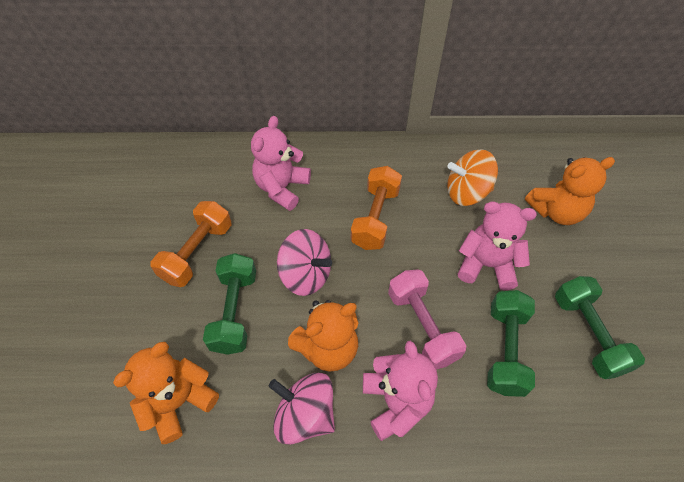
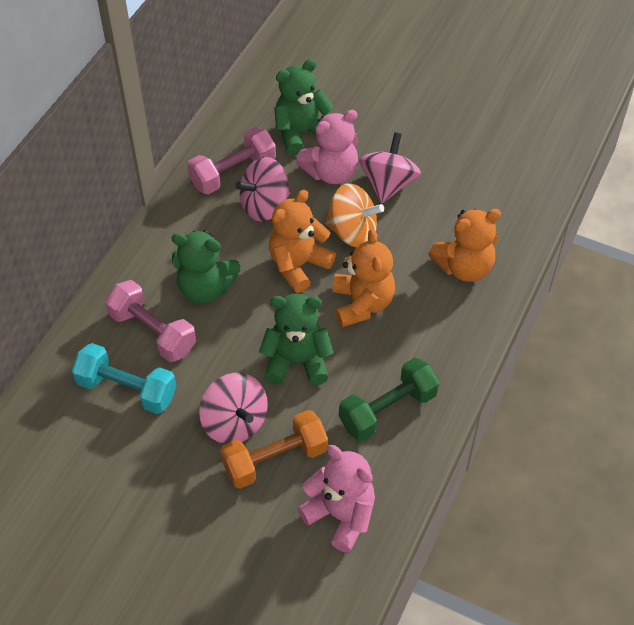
green dumbbell: [203,253,256,355] [487,290,535,397] [555,276,645,379] = 3 -> [339,357,439,441] = 1
green teddy bear: none = 0 -> [172,230,241,304] [259,293,334,385] [274,59,334,155] = 3
orange dumbbell: [150,201,232,287] [350,166,402,250] = 2 -> [220,410,328,489] = 1
pink dumbbell: [388,269,467,369] = 1 -> [105,280,196,362] [187,127,276,195] = 2
pink spinning top: [268,373,335,445] [277,229,332,296] = 2 -> [199,373,268,444] [236,157,290,221] [359,132,421,204] = 3
pink teddy bear: [251,116,311,211] [363,341,438,441] [458,201,537,290] = 3 -> [296,110,359,184] [297,445,375,553] = 2
turquoise dumbbell: none = 0 -> [71,343,176,414] = 1

